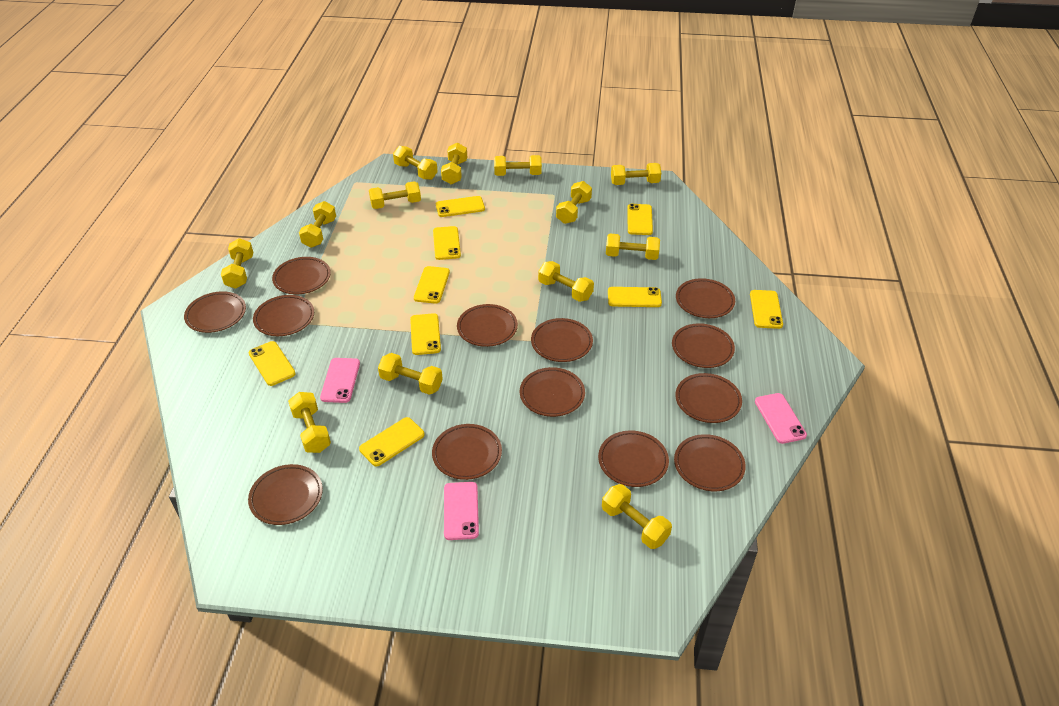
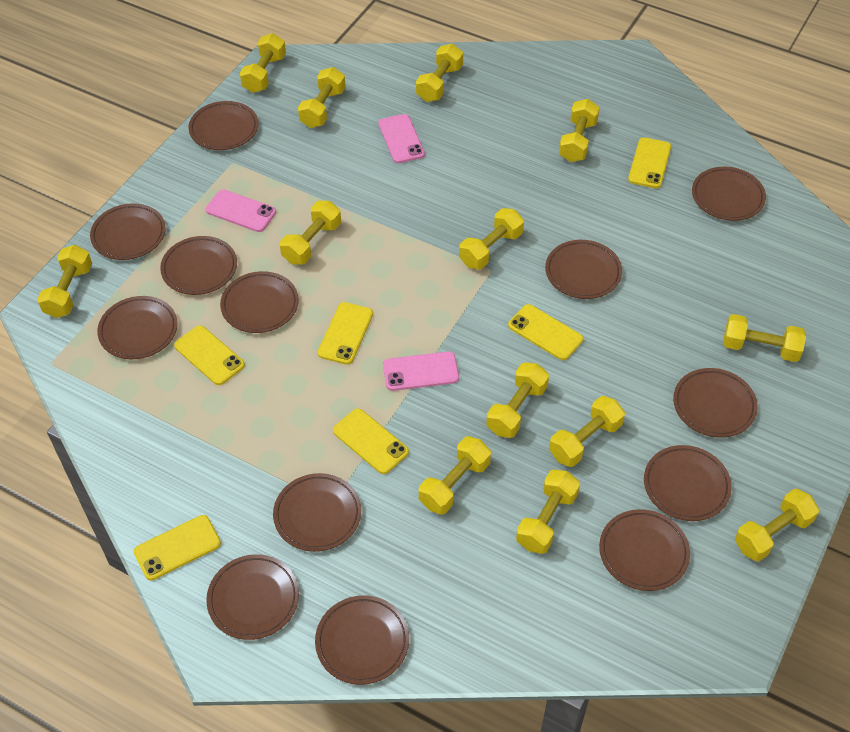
yellow phone: [249,341,296,386] [359,417,425,466] [410,313,441,355] [414,266,450,304] [433,226,461,260] [436,196,485,217] [608,287,662,307] [627,204,653,235] [750,290,783,329] = 9 -> [134,515,221,580] [174,325,245,385] [318,302,373,365] [333,408,409,474] [508,304,583,360] [628,137,671,188] = 6

